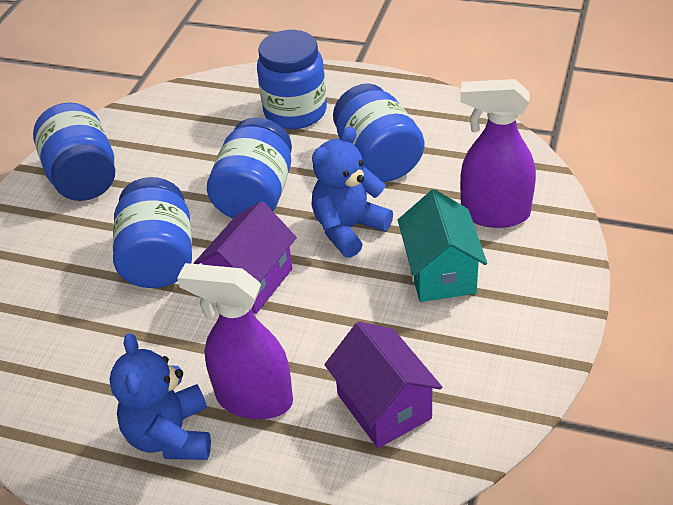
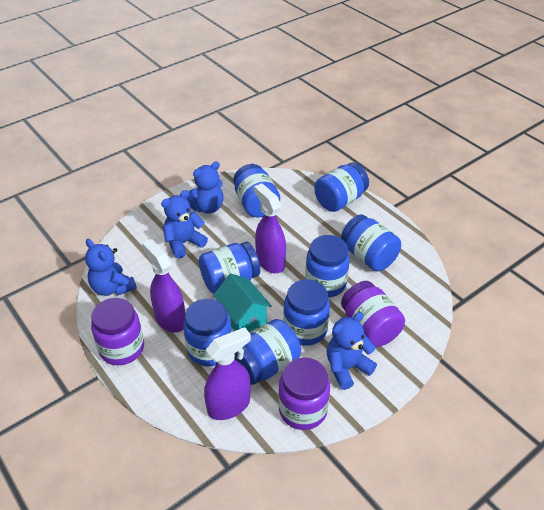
blue jar: [33,103,115,201] [113,177,192,288] [207,117,292,218] [257,30,327,129] [333,83,424,182] = 5 -> [183,299,232,366] [199,242,260,294] [233,164,280,217] [234,319,301,385] [283,279,330,346] [305,235,350,297] [314,163,369,212] [341,215,401,271] = 8
blue teddy bear: [110,333,211,460] [312,127,393,258] = 2 -> [85,239,137,296] [161,190,208,259] [187,161,223,214] [327,312,377,390] = 4
purple house: [193,201,297,314] [325,321,442,448] = 2 -> none = 0
purple jar: none = 0 -> [91,298,144,365] [278,358,330,430] [341,281,405,347] = 3
purple spray bottle: [177,263,293,419] [460,79,536,228] = 2 -> [142,239,185,333] [204,327,251,420] [254,184,286,273] = 3

